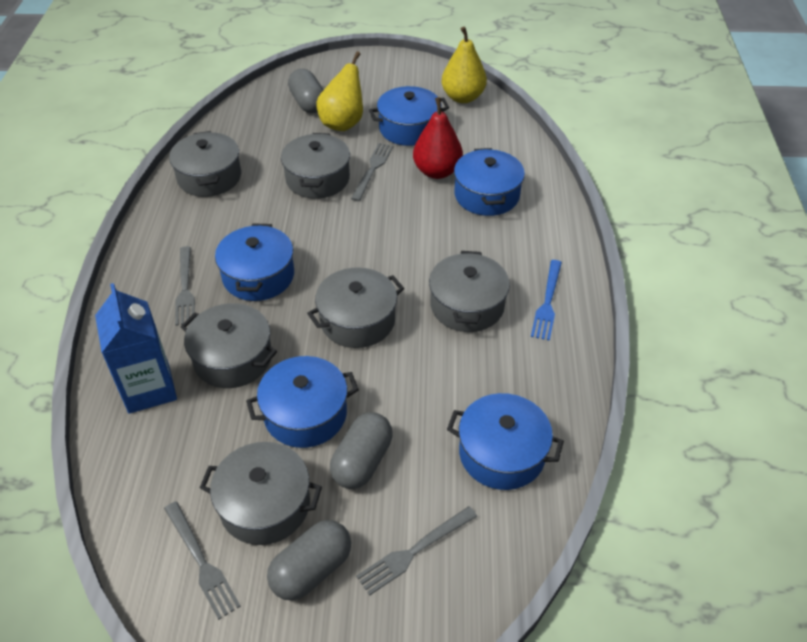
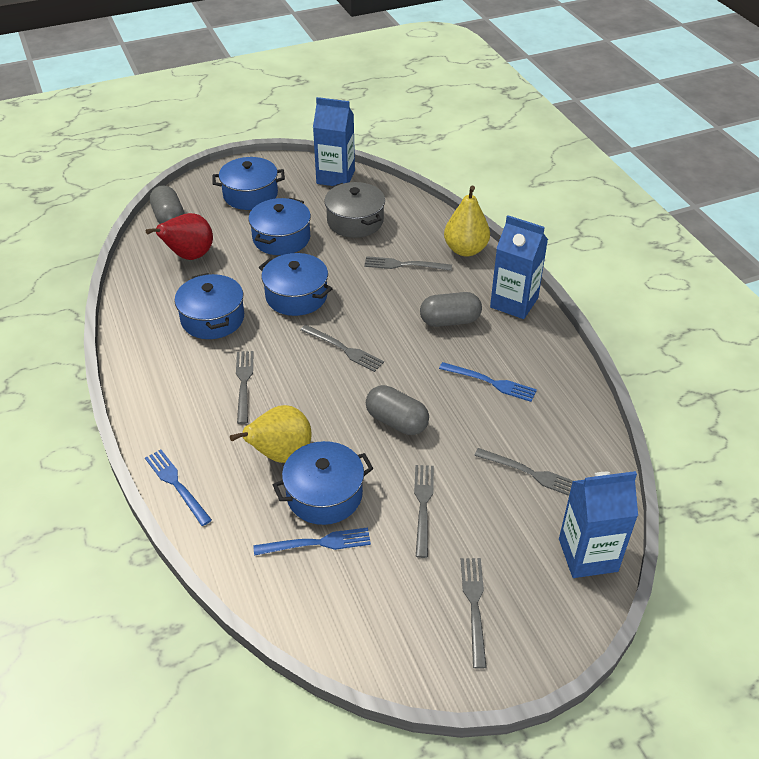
blue carton: [95,283,177,414] = 1 -> [313,97,355,186] [490,215,548,319] [559,471,638,578] = 3
blue fork: [531,260,562,341] = 1 -> [145,449,212,526] [253,527,371,556] [439,362,537,402] = 3
grey fork: [164,501,241,620] [175,246,195,326] [351,143,393,201] [356,506,477,596] = 4 -> [236,351,254,424] [300,325,384,372] [364,256,452,271] [414,465,434,558] [461,558,487,669] [474,448,573,496] = 6
grey pot: [169,131,241,197] [181,303,277,388] [200,442,322,545] [281,133,350,199] [307,267,404,348] [429,251,510,332] = 6 -> [324,182,385,238] = 1

